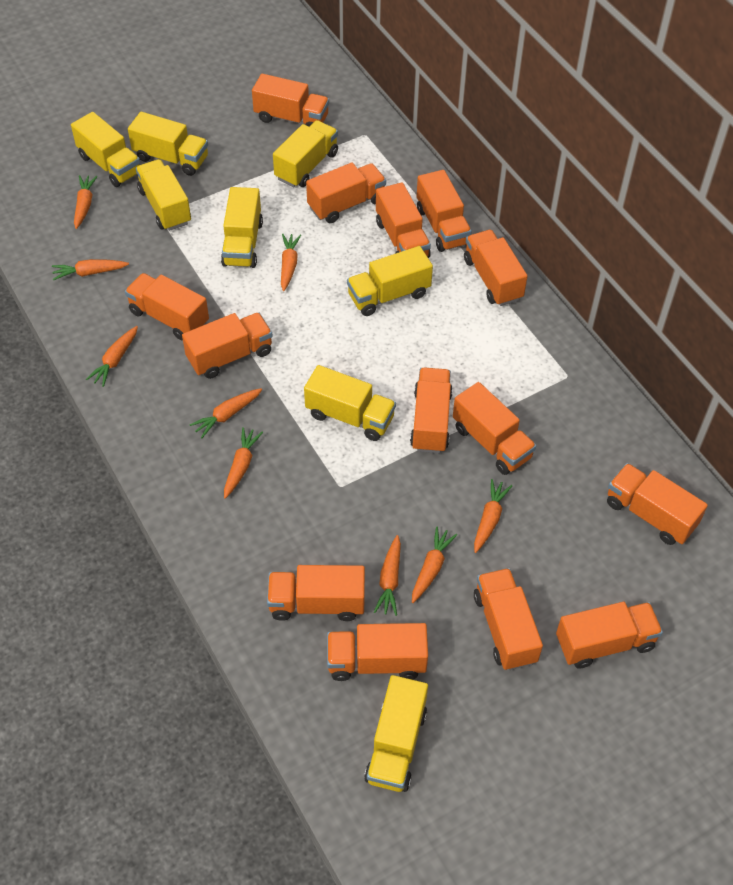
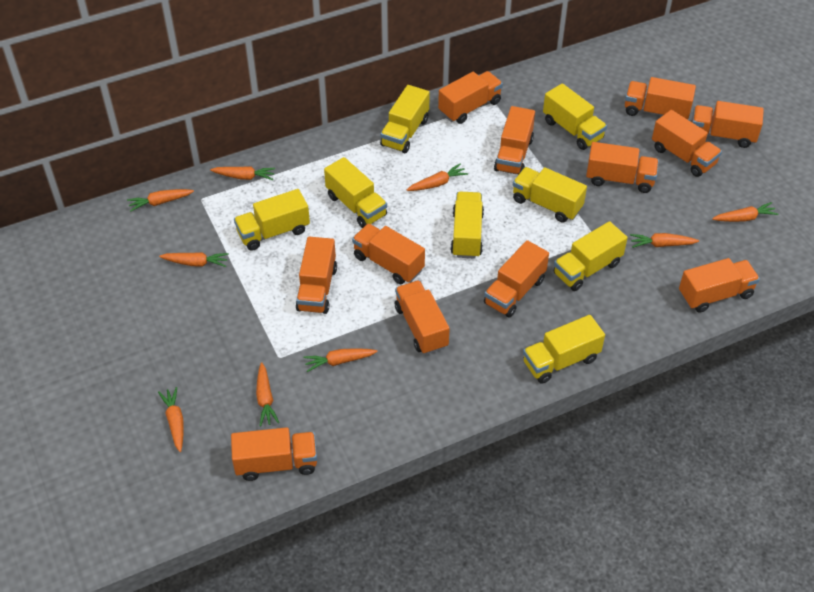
orange truck: [125,273,209,341] [182,312,273,379] [252,74,329,127] [267,565,365,621] [306,163,386,223] [327,623,428,681] [376,182,431,258] [410,367,453,453] [417,170,472,252] [453,382,536,475] [464,230,528,306] [474,568,543,670] [556,602,663,669] [607,463,708,545] = 14 -> [231,427,317,481] [296,237,337,314] [352,223,425,284] [395,280,450,355] [438,71,503,124] [484,240,549,318] [494,106,535,175] [586,142,659,193] [625,77,696,119] [652,110,722,177] [679,258,760,313] [692,101,764,148] = 12

